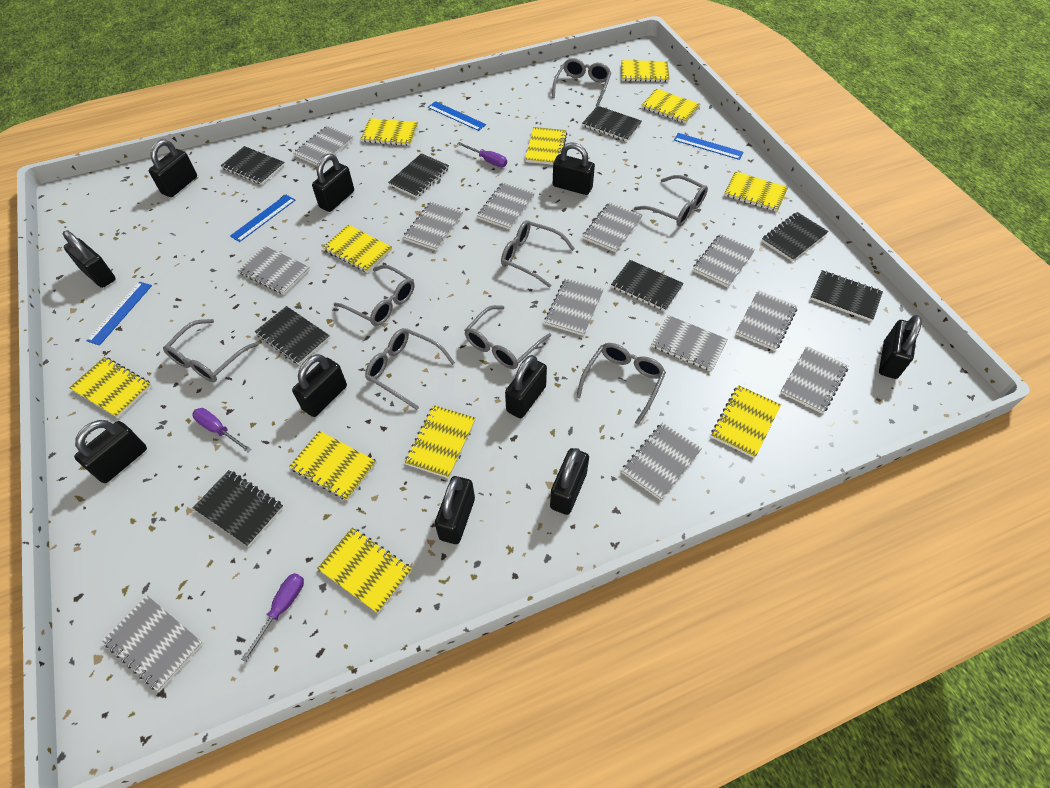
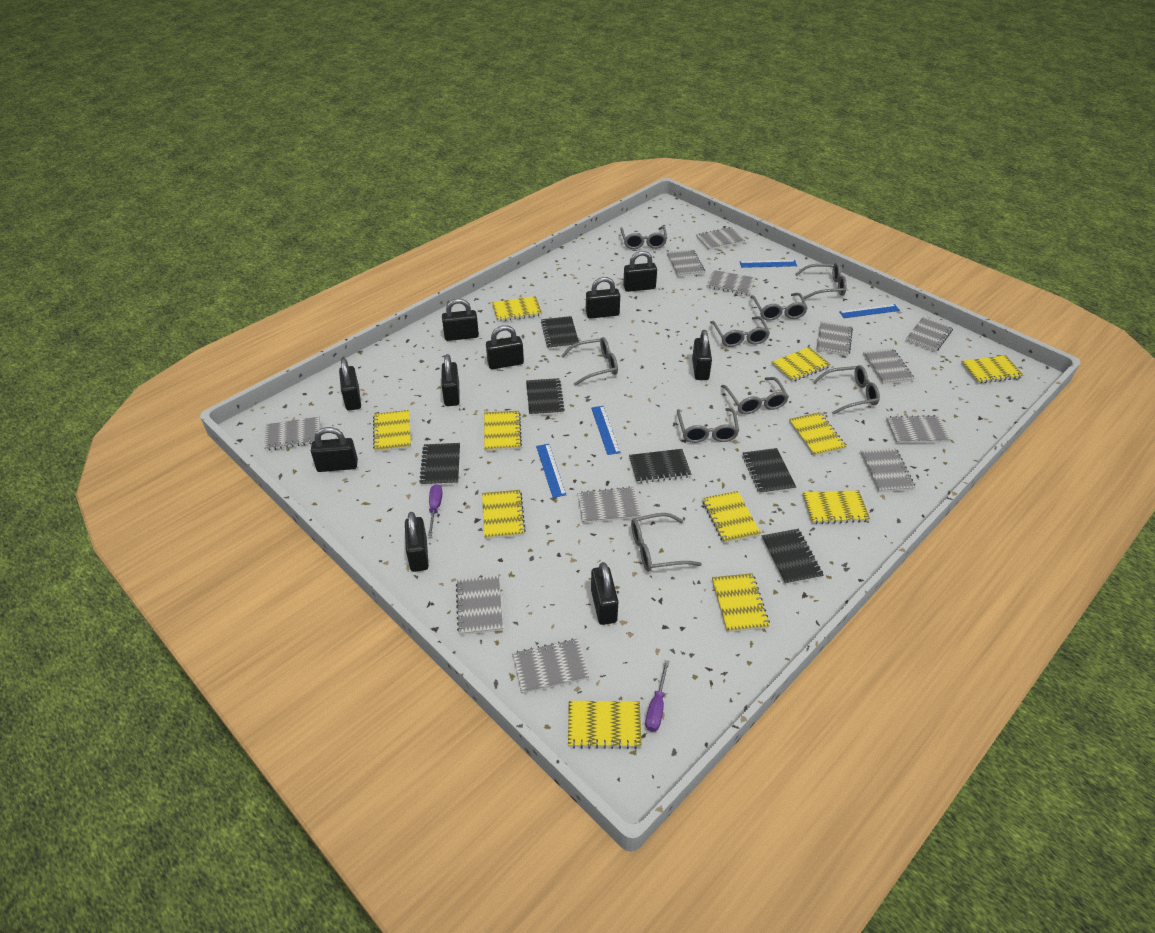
black notebook: [193,470,284,547] [221,146,285,185] [255,306,330,364] [388,153,449,198] [582,106,642,141] [611,260,684,311] [762,212,829,262] [810,270,883,321] = 8 -> [419,443,460,486] [526,378,565,416] [541,316,579,349] [629,449,692,483] [742,448,796,494] [761,529,824,585] = 6
grey glasses: [163,319,259,382] [334,265,414,326] [365,328,455,410] [464,305,551,369] [501,220,575,288] [552,58,611,107] [576,343,666,425] [634,175,708,226] = 8 -> [561,337,618,386] [620,226,667,249] [631,513,702,572] [677,408,739,443] [710,316,770,347] [721,377,789,414] [750,293,807,321] [795,263,847,299] [813,365,880,414] = 9
purple screwdriver: [192,408,252,453] [241,573,304,662] [457,142,507,167] = 3 -> [428,484,443,536] [645,660,669,732] = 2

